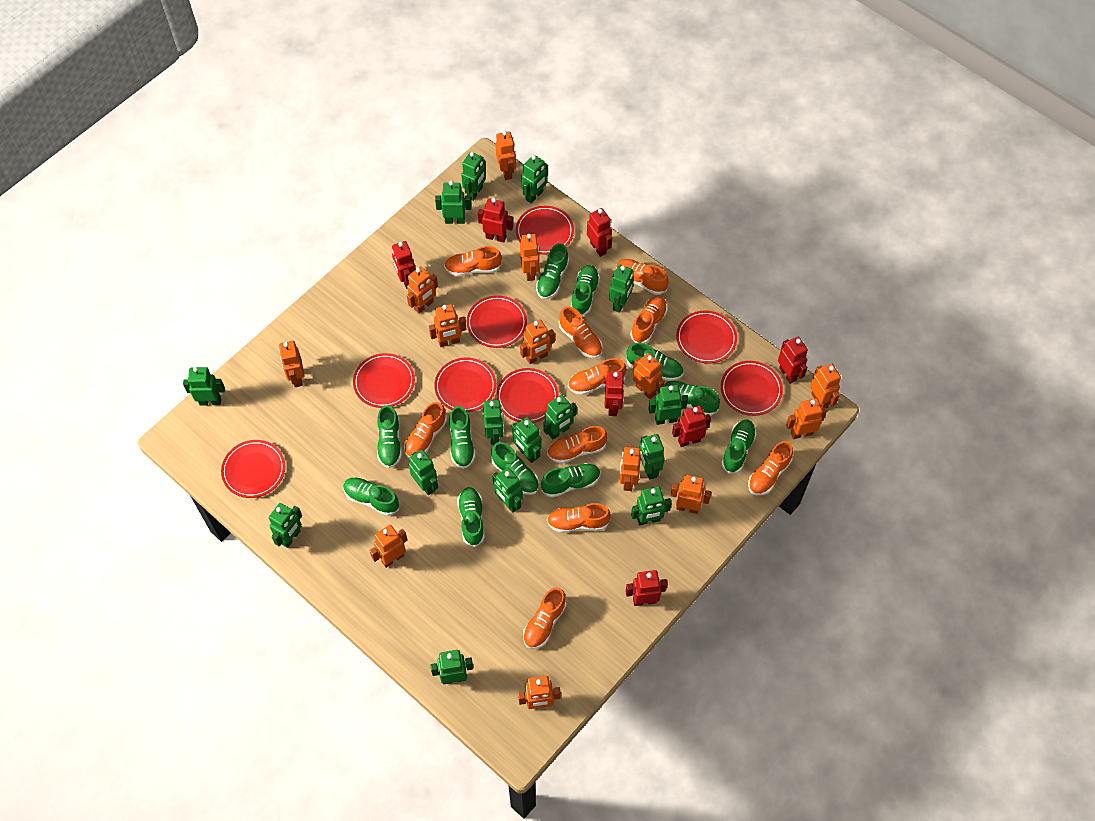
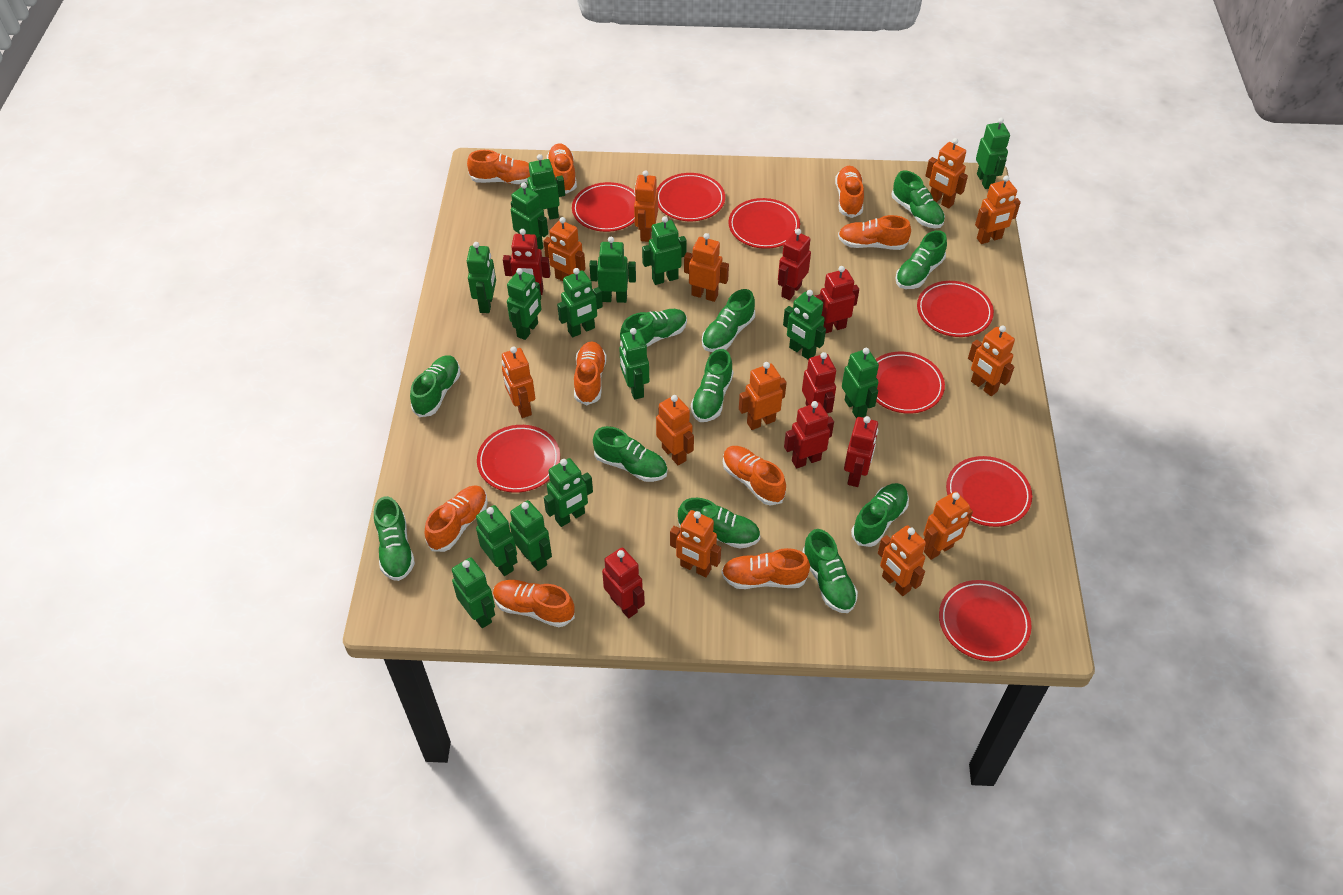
orange robot: [279,341,305,387] [370,525,408,568] [407,266,438,314] [429,304,467,347] [496,131,516,180] [518,676,561,709] [520,234,540,281] [520,319,555,364] [620,446,641,491] [633,353,665,399] [670,475,711,514] [786,398,827,439] [810,363,841,409] = 13 -> [502,347,535,418] [543,217,586,281] [634,170,658,242] [656,395,694,465] [670,510,721,577] [684,233,729,302] [739,362,787,430] [878,525,926,596] [923,491,973,560] [925,138,968,209] [968,325,1015,396] [975,175,1021,244] = 12
orange shoe: [404,402,447,458] [444,246,502,276] [523,587,567,649] [547,426,607,463] [547,503,611,533] [559,306,603,358] [568,358,626,395] [616,259,669,295] [630,296,668,344] [748,441,793,495] = 10 -> [425,485,488,552] [467,150,530,184] [493,580,575,627] [547,143,577,194] [574,342,607,405] [721,548,810,589] [723,446,786,506] [835,166,864,218] [838,215,911,250] = 9

